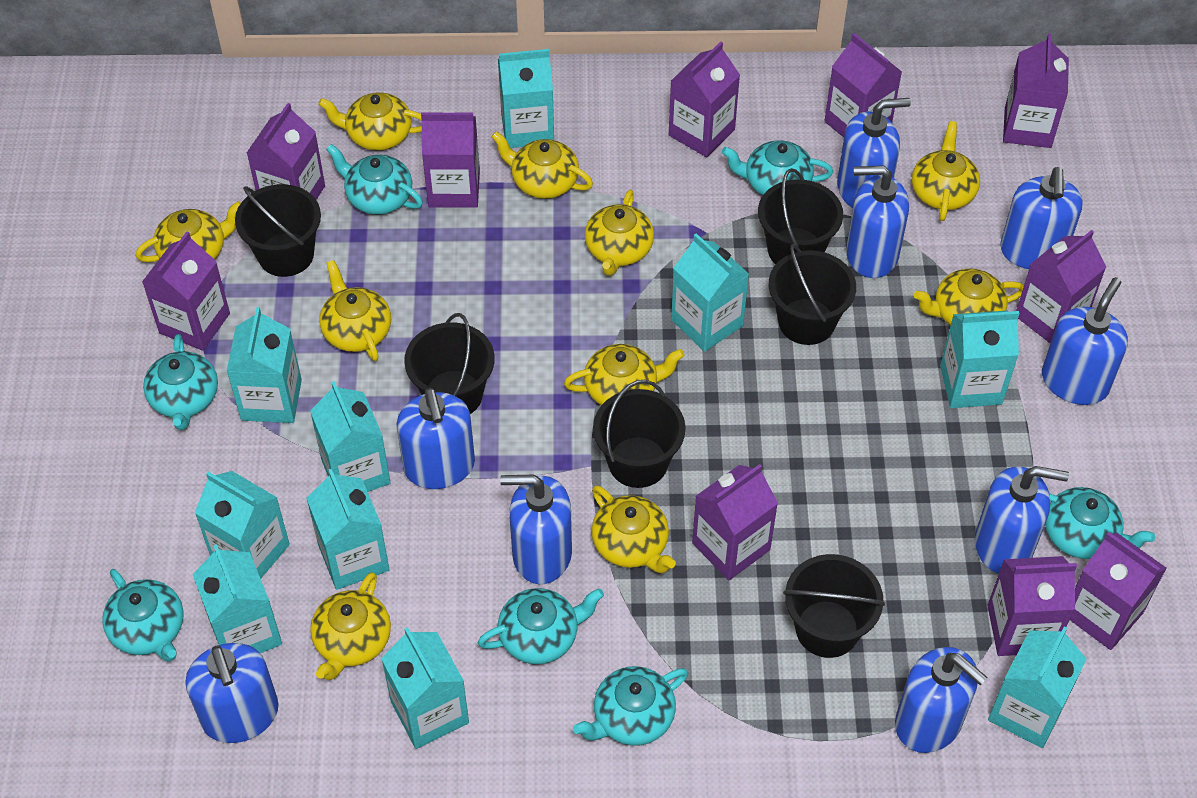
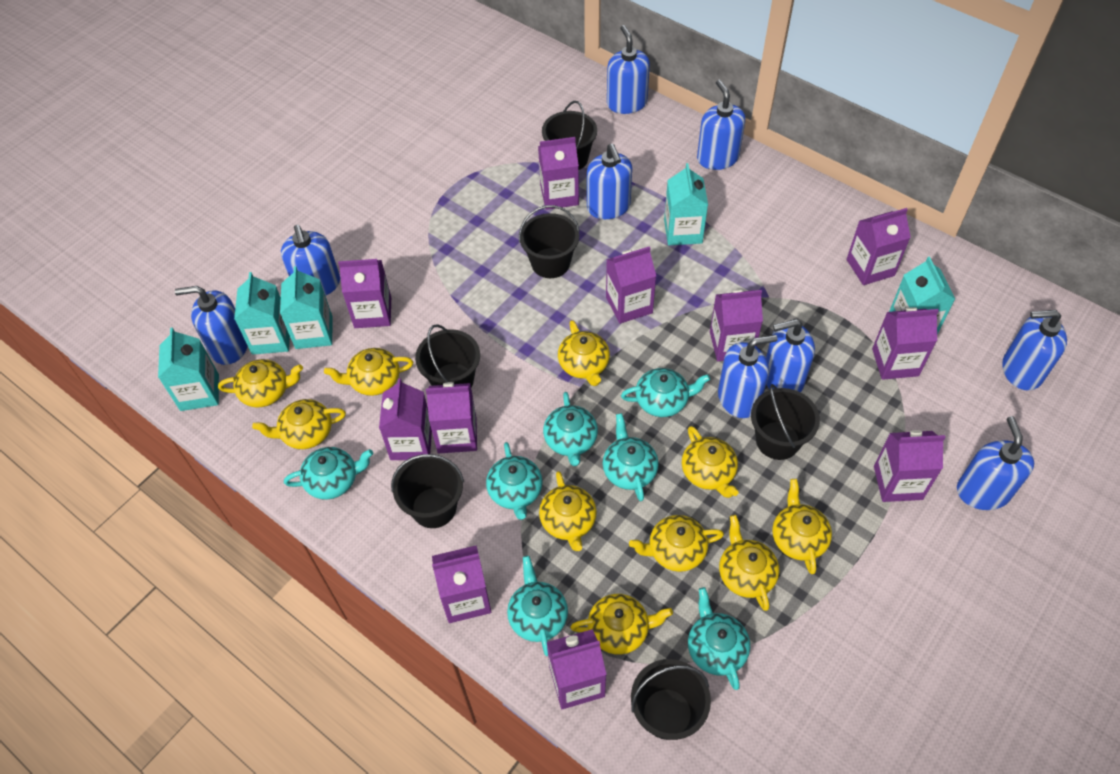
purple carton: [142,231,230,351] [247,103,325,200] [421,111,480,208] [669,41,740,157] [692,464,778,581] [824,33,902,138] [987,556,1077,656] [1003,33,1069,148] [1016,230,1106,343] [1070,532,1167,650] = 10 -> [338,259,391,328] [379,378,432,460] [426,382,477,454] [432,545,491,623] [538,137,579,210] [547,629,607,709] [606,246,656,324] [710,289,763,361] [847,208,911,285] [872,307,939,380] [874,430,945,502] = 11
turquoise carton: [193,544,282,653] [195,471,290,579] [227,307,302,423] [306,469,390,590] [310,381,390,492] [381,627,469,749] [498,49,554,148] [671,233,749,352] [940,311,1020,408] [988,627,1086,748] = 10 -> [158,327,219,411] [234,272,290,355] [280,266,333,349] [664,163,708,245] [889,257,955,335] = 5

